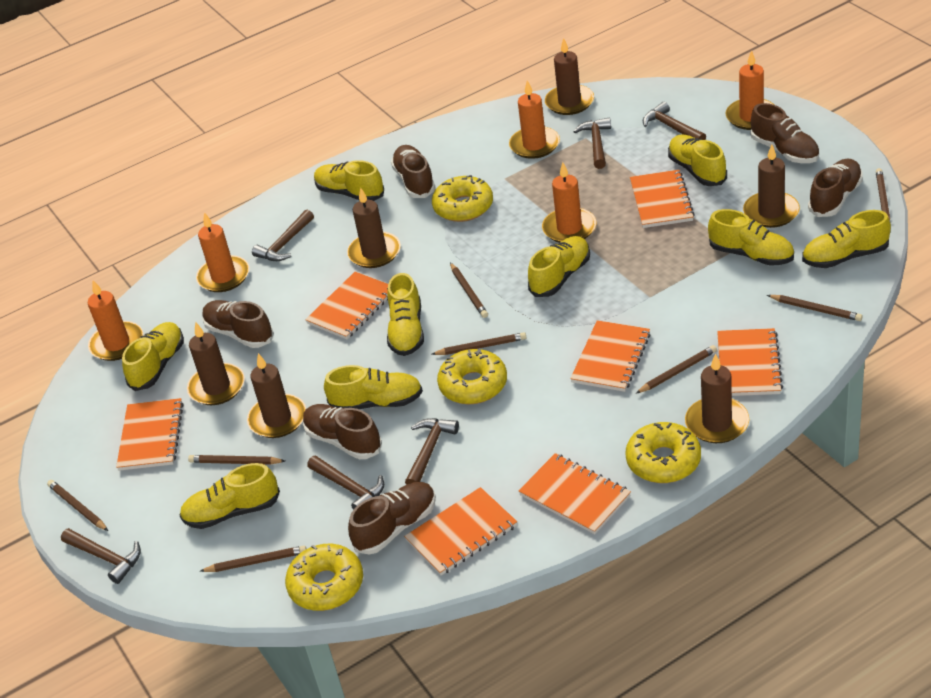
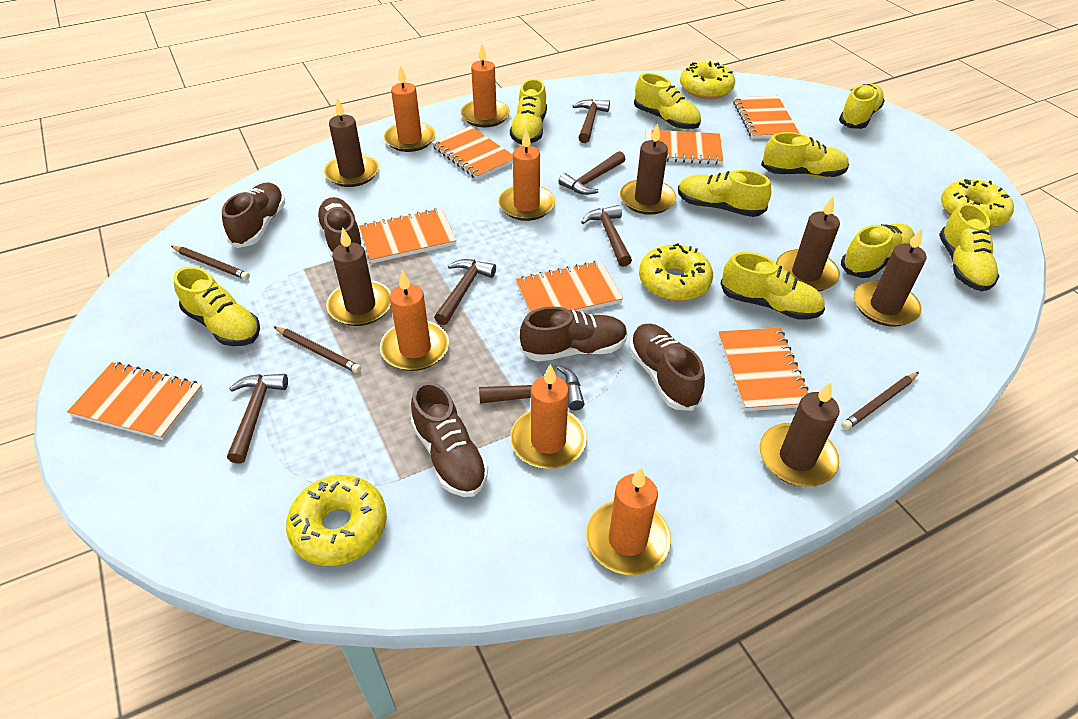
brown pencil: [47,480,108,531] [188,455,285,465] [200,546,306,572] [432,332,527,355] [450,263,488,318] [636,345,717,394] [767,295,863,321] [876,168,890,220] = 8 -> [171,246,250,280] [274,327,361,373] [841,372,919,430] = 3
brown shoe: [202,300,274,348] [303,404,382,459] [348,482,436,554] [391,145,435,198] [750,103,819,163] [808,159,863,217] = 6 -> [222,182,285,248] [316,197,364,259] [411,381,488,497] [520,306,628,361] [629,323,705,411] = 5
orange candle: [88,280,143,361] [196,212,249,292] [509,80,560,159] [542,162,597,243] [725,50,774,130] = 5 -> [380,270,449,371] [384,65,435,152] [461,44,510,128] [498,129,555,221] [510,364,587,469] [586,468,671,575] = 6

